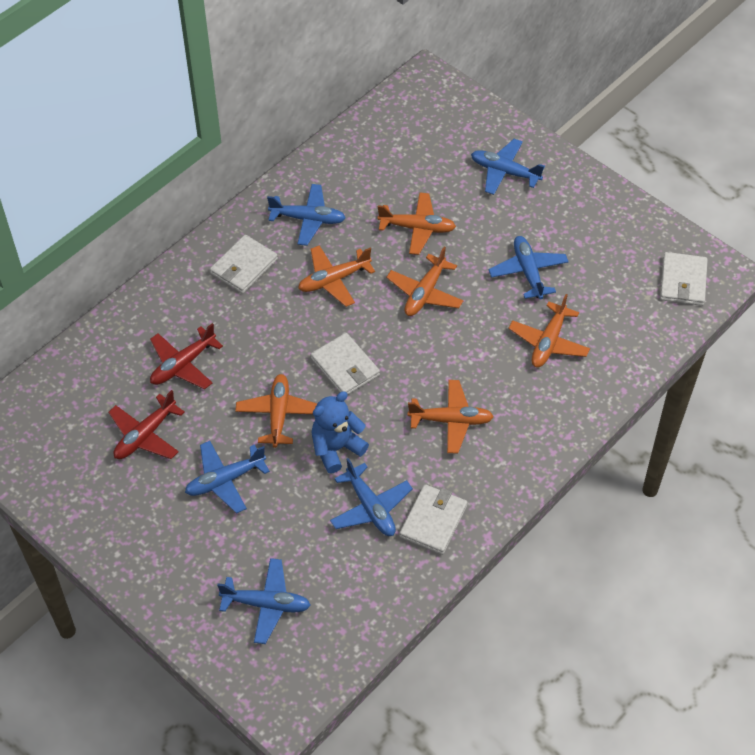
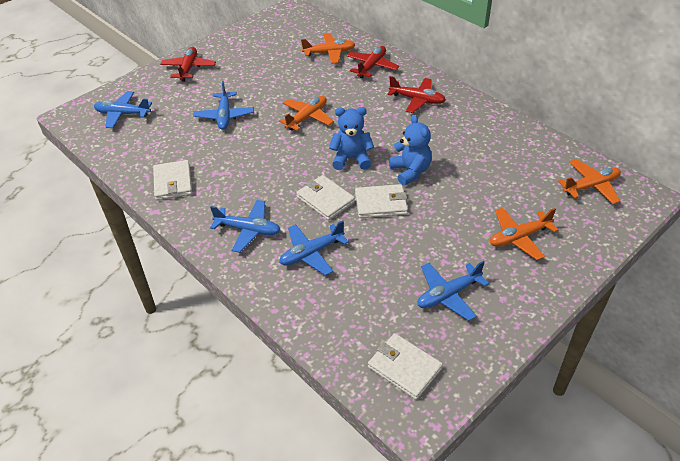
blue plane: [185,441,270,514] [217,558,311,644] [267,184,346,246] [330,458,413,536] [471,139,545,195] [488,236,569,300] = 6 -> [94,91,152,128] [193,81,254,130] [210,200,281,253] [279,221,349,276] [417,261,489,321] = 5
blue teddy bear: [312,391,369,473] = 1 -> [329,107,374,170] [389,115,432,186] = 2
orange plane: [235,374,317,448] [298,245,375,307] [377,193,456,255] [386,247,463,316] [408,380,494,454] [508,294,590,367] = 6 -> [279,96,334,131] [301,33,356,64] [490,208,559,260] [558,159,621,204] = 4
red plane: [108,390,185,459] [150,323,223,389] = 2 -> [160,47,216,82] [347,46,399,78] [387,76,446,113] = 3

